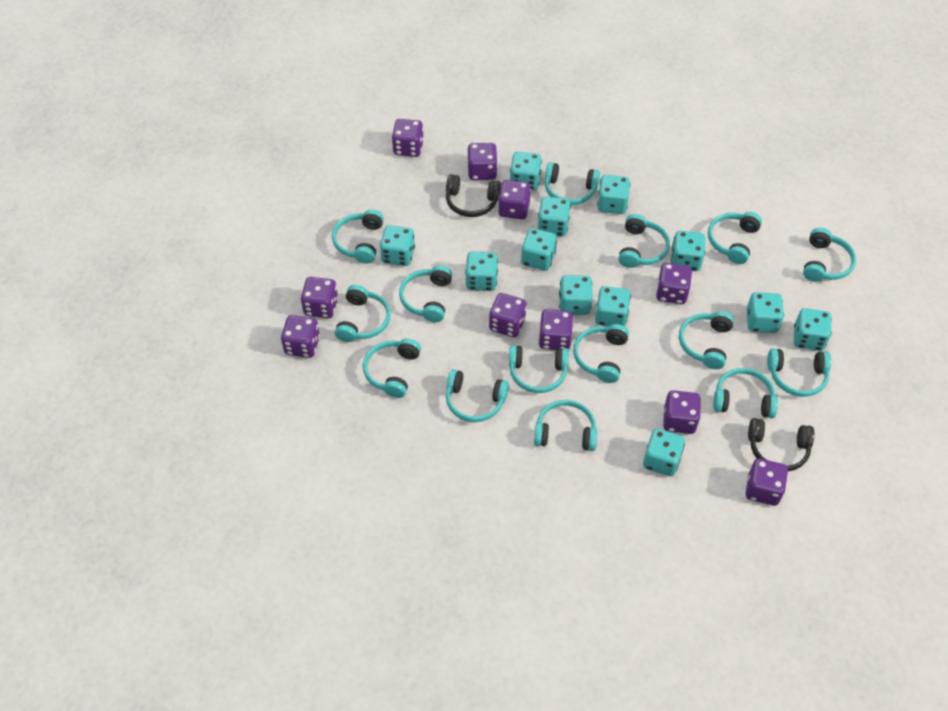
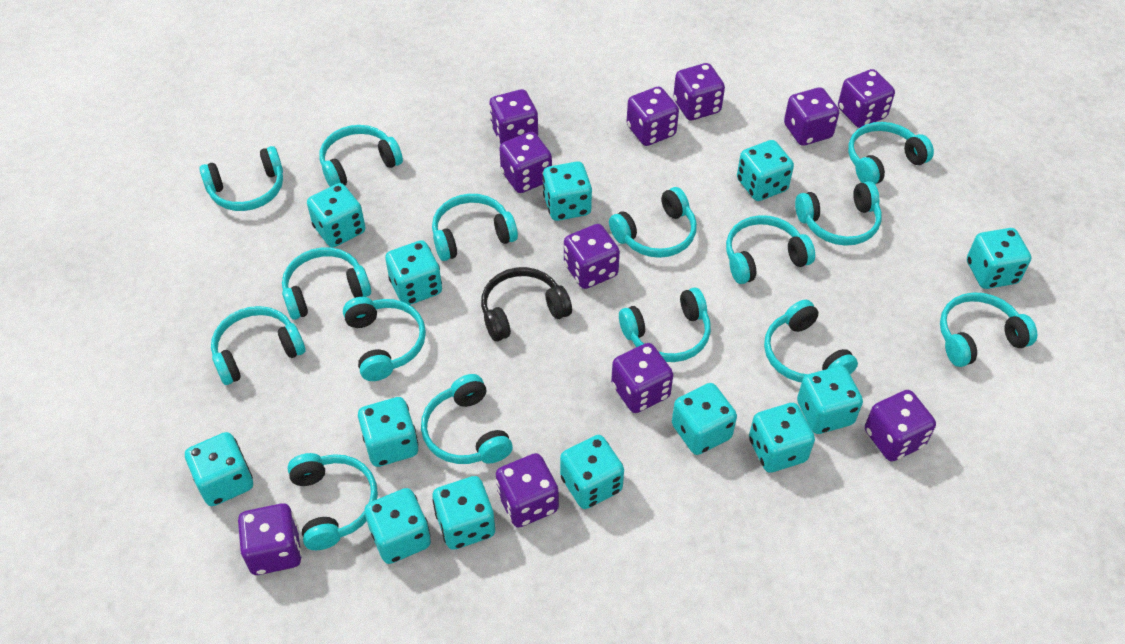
black headphones: [446,174,501,217] [748,418,815,471] = 2 -> [481,267,572,341] = 1
purple dice: [281,315,320,358] [301,277,338,318] [392,119,424,157] [467,143,498,180] [489,293,526,337] [498,180,531,219] [539,309,573,350] [656,263,692,304] [663,390,701,434] [746,459,788,506] = 10 -> [238,503,302,575] [489,89,538,144] [496,453,559,528] [499,132,552,193] [564,224,620,289] [611,343,673,413] [627,86,679,146] [673,63,725,120] [784,87,839,146] [838,69,895,128] [865,390,936,462] = 11
turquoise dice: [380,225,415,266] [465,251,498,291] [510,152,542,191] [521,228,557,271] [538,197,571,236] [559,275,593,315] [595,286,631,327] [597,175,630,214] [643,429,685,476] [671,231,705,271] [746,292,784,333] [794,308,832,351] = 12 -> [185,432,253,506] [307,183,366,247] [358,397,418,467] [364,488,431,564] [385,240,442,305] [432,476,495,550] [543,162,592,221] [560,435,624,509] [672,383,737,455] [737,140,794,201] [749,403,815,473] [797,366,863,434] [967,228,1032,289] = 13

